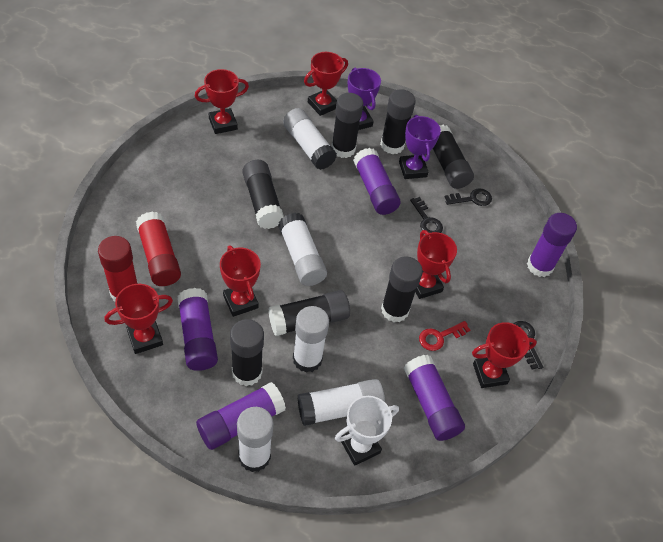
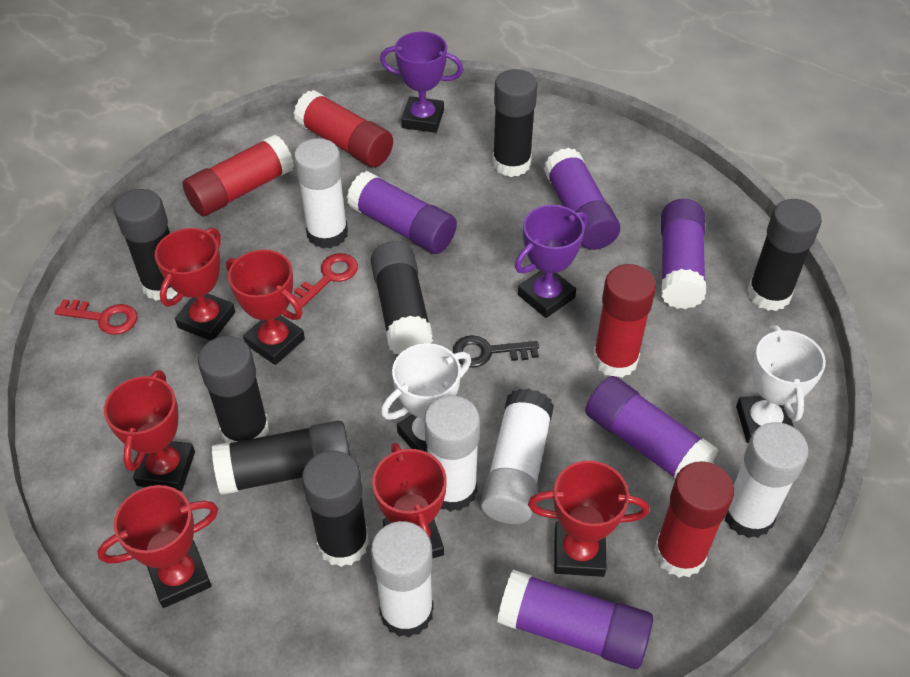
black key: [410,197,443,233] [445,188,492,206] [514,321,543,369] = 3 -> [453,335,539,368] = 1
red glue stick: [98,236,138,301] [136,212,181,286] = 2 -> [183,135,294,216] [294,90,393,167] [593,264,656,378] [654,461,734,577] = 4
red key: [419,321,470,351] = 1 -> [54,299,137,335] [292,253,358,308] = 2
white trophy: [335,396,399,466] = 1 -> [381,343,471,453] [736,326,826,443] = 2

